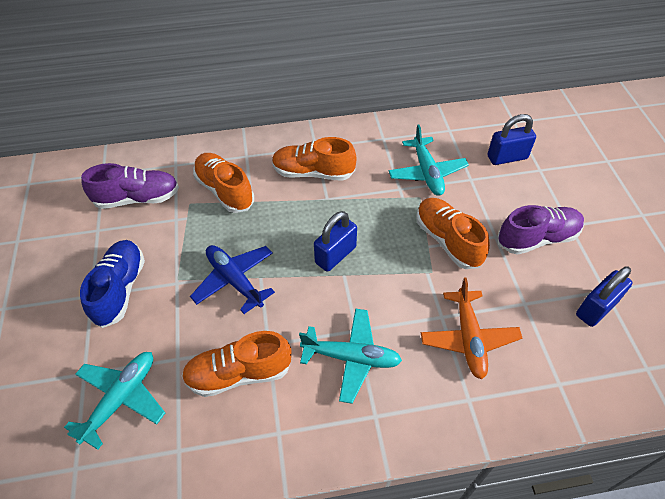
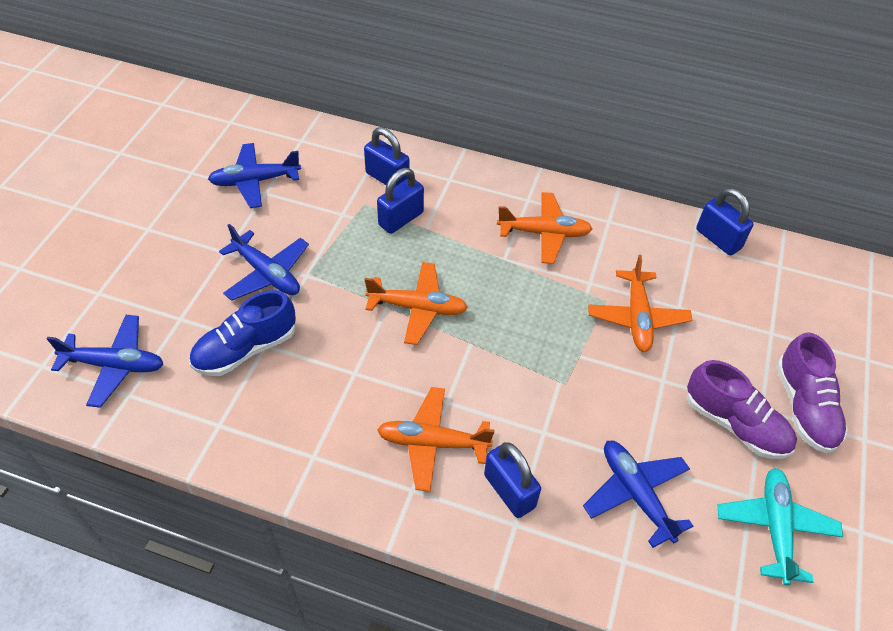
blue padlock: [314,211,357,272] [487,114,536,165] [576,266,633,327] = 3 -> [364,127,410,186] [377,168,424,234] [484,442,541,518] [696,188,753,256] = 4
blue plane: [190,245,275,314] = 1 -> [47,315,163,408] [208,143,301,208] [219,224,309,301] [583,441,693,548] = 4
orange plane: [421,277,522,379] = 1 -> [364,262,468,345] [377,387,495,492] [497,192,593,264] [588,255,692,352] = 4
orange shoe: [182,331,292,397] [193,153,254,213] [272,137,357,181] [417,198,490,269] = 4 -> none = 0
turquoise plane: [64,352,165,450] [299,308,402,404] [389,125,469,196] = 3 -> [718,468,843,585] = 1

